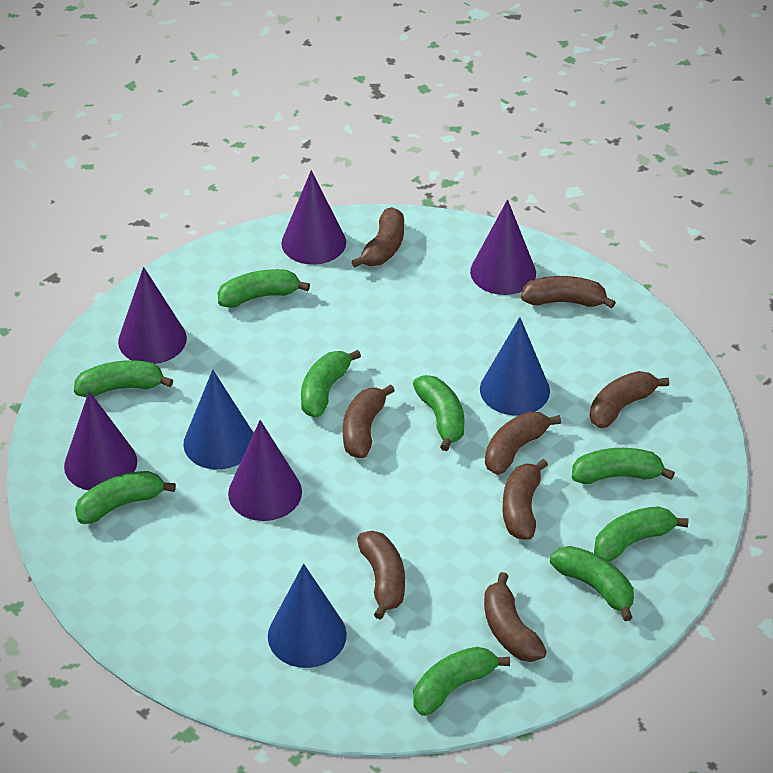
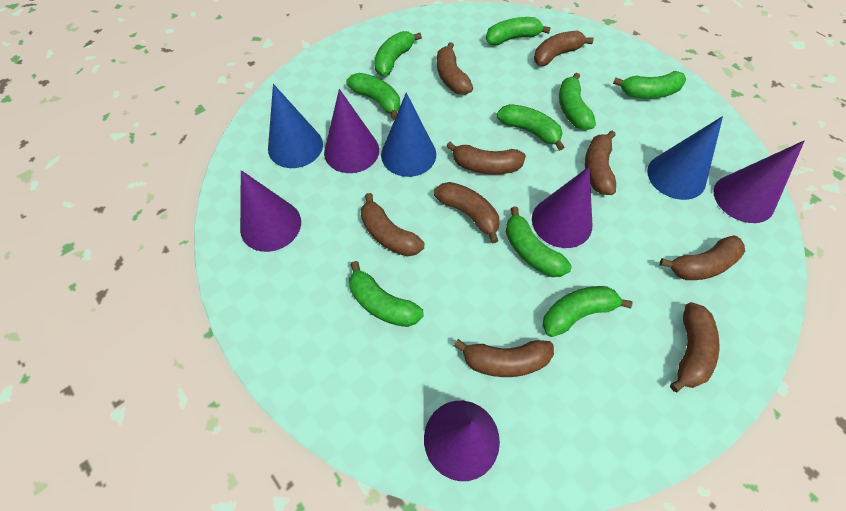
brown banana: [343,384,395,458] [351,207,404,268] [357,531,405,620] [484,572,547,662] [485,411,561,475] [502,459,548,540] [521,276,616,308] [590,371,669,428] = 8 -> [361,193,424,257] [434,182,500,243] [437,42,473,95] [446,142,526,174] [454,339,554,377] [534,31,594,66] [585,131,616,195] [660,235,745,280] [670,302,719,392] = 9

